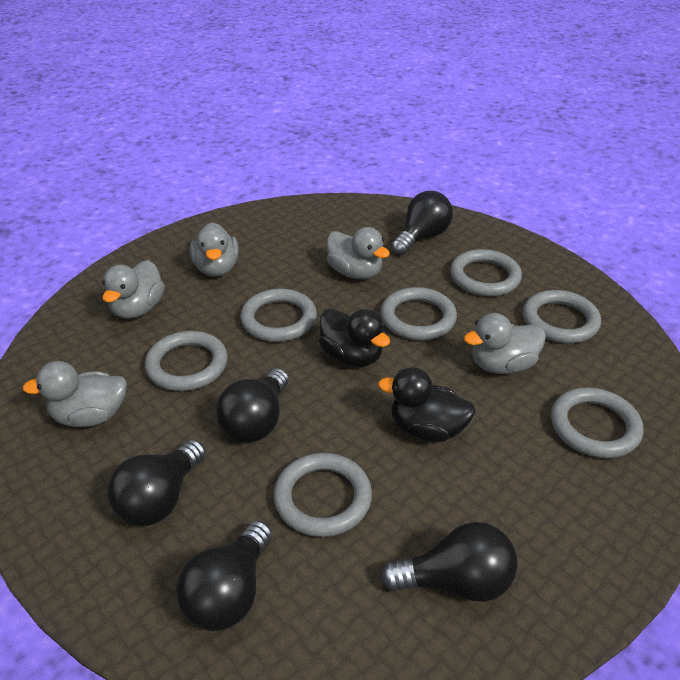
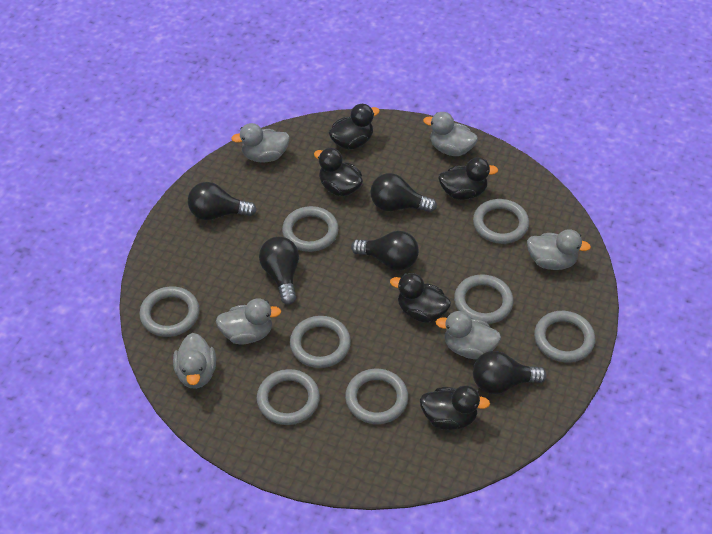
black duck: [319,308,390,367] [378,367,476,442] = 2 -> [314,148,363,196] [329,104,380,150] [390,273,451,323] [420,385,490,430] [438,157,498,200] = 5
grey duck: [22,361,127,427] [102,260,165,319] [190,222,239,277] [326,227,390,280] [464,313,546,374] = 5 -> [173,333,216,389] [216,298,281,344] [231,123,290,163] [423,112,478,156] [436,311,501,359] [527,229,591,270] = 6
grey ring: [145,331,228,391] [240,289,317,342] [273,453,372,537] [381,287,457,340] [450,249,522,296] [523,290,601,343] [551,387,643,458] = 7 -> [139,286,200,337] [257,369,320,425] [282,206,339,252] [290,316,351,368] [345,369,408,424] [454,274,513,324] [473,199,529,244] [534,311,595,363] = 8

